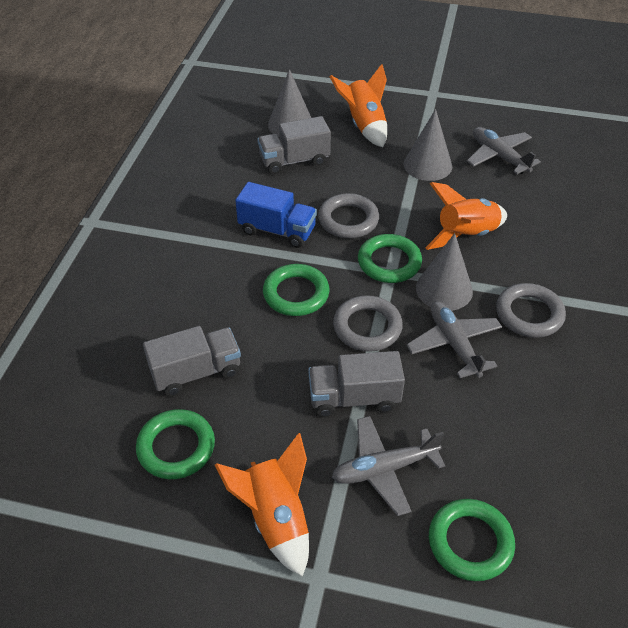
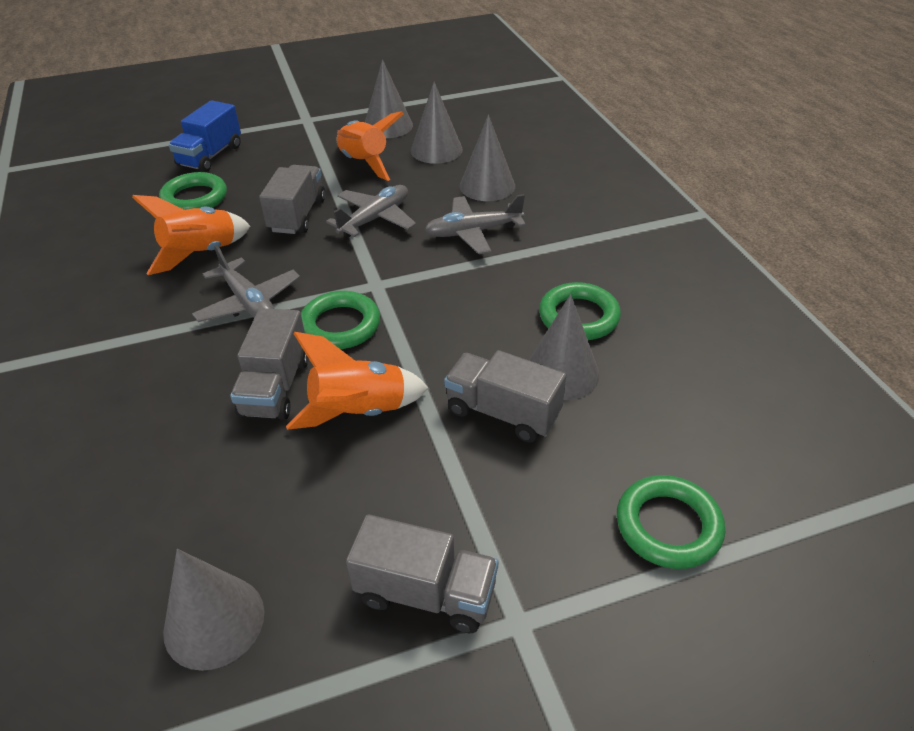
grey cone: [268,69,311,137] [403,109,452,181] [416,233,473,311] = 3 -> [163,549,264,671] [365,59,413,138] [411,82,463,164] [460,115,515,201] [529,294,600,400] = 5
grey ring: [318,193,379,238] [333,295,403,352] [496,283,566,338] = 3 -> none = 0
grey truck: [143,326,241,396] [257,116,331,174] [308,351,405,417] = 3 -> [230,308,309,420] [259,165,325,234] [346,514,498,633] [444,350,566,442] = 4

